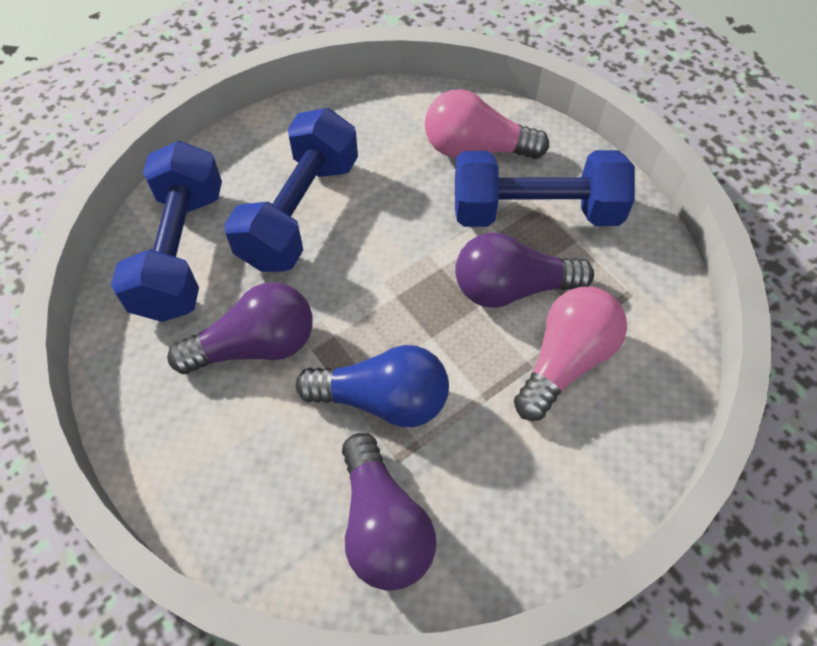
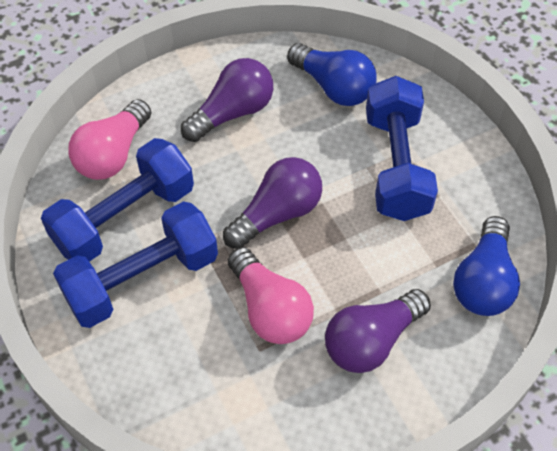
blue light bulb: [296,345,449,427] = 1 -> [287,43,377,106] [453,216,520,316] = 2

